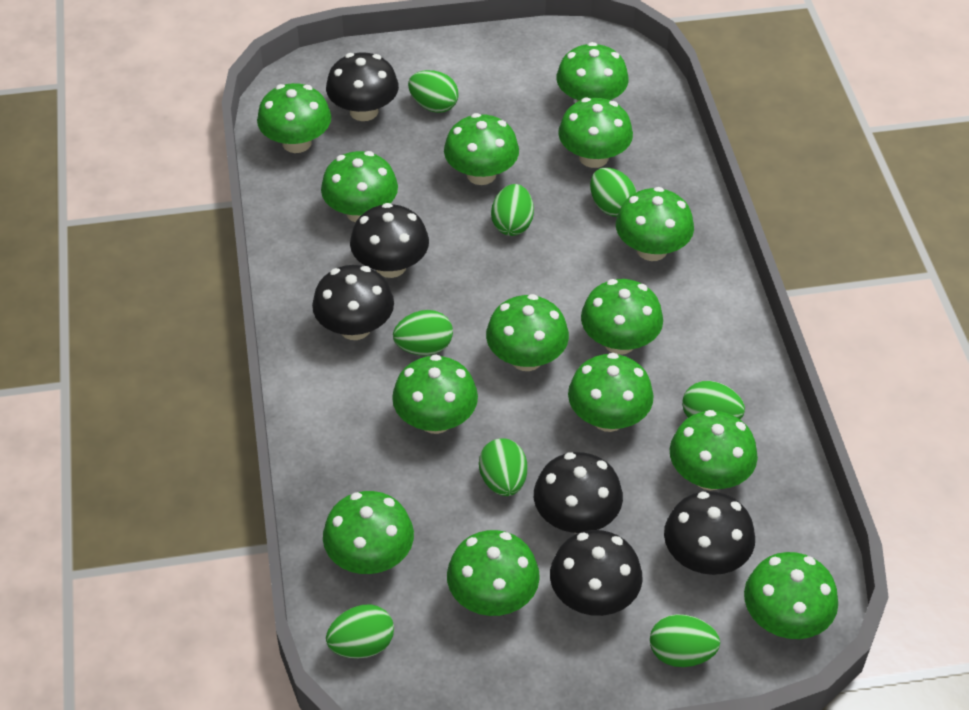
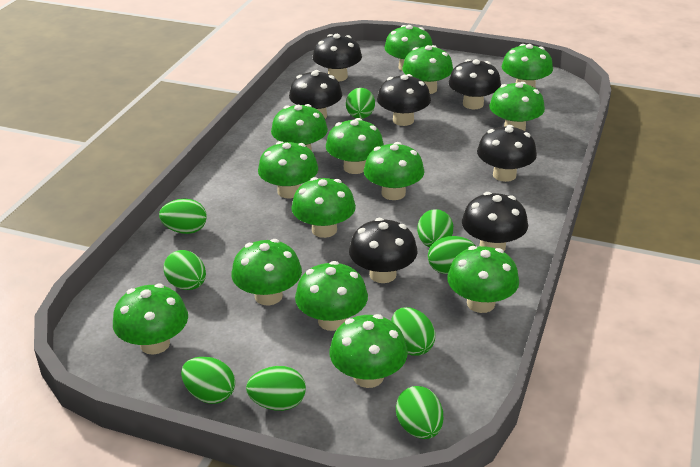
black mushroom: [312,265,394,340] [326,52,399,121] [350,203,429,278] [534,452,623,533] [550,530,643,616] [664,491,755,575] = 6 -> [289,70,342,119] [313,34,362,82] [349,218,418,283] [377,74,431,126] [448,59,501,109] [462,192,528,251] [477,125,537,182] = 7
green egg: [326,604,394,659] [393,310,453,356] [408,70,459,113] [479,438,527,496] [491,184,534,236] [590,168,636,217] [650,614,720,667] [682,381,745,419] = 8 -> [159,199,207,234] [164,250,206,290] [181,357,235,404] [246,366,306,411] [346,88,375,119] [391,307,435,356] [396,386,443,439] [417,209,453,248] [428,236,476,274] = 9

